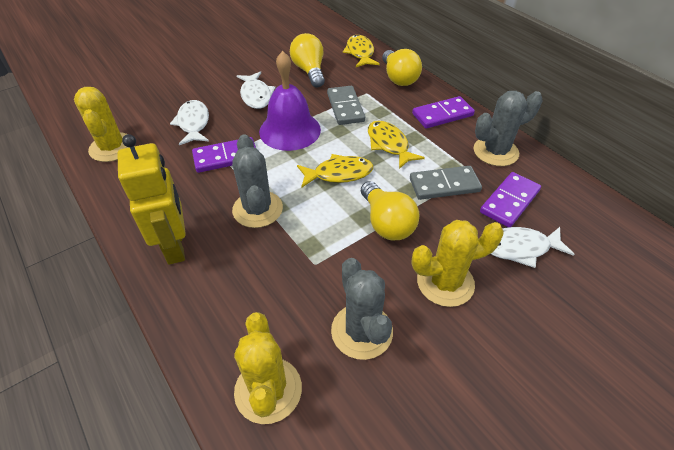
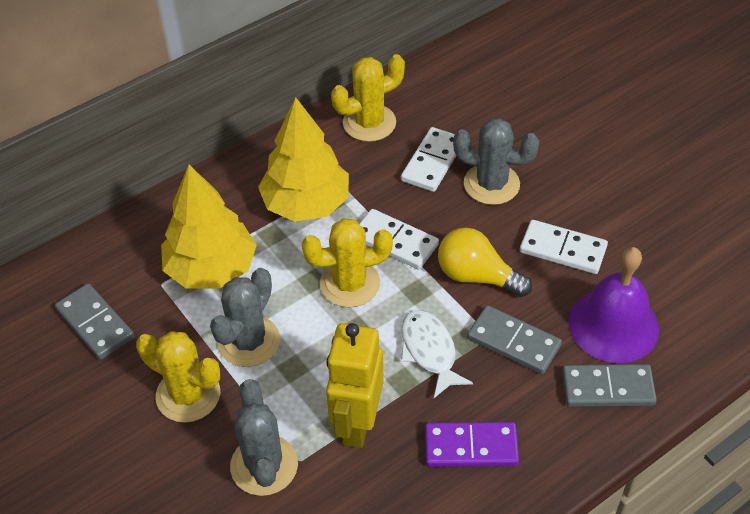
grey domino: [327,86,365,125] [410,166,482,200] = 2 -> [55,283,134,360] [467,305,562,374] [562,364,657,407] = 3
purple domino: [192,137,256,173] [412,96,475,129] [480,172,541,227] = 3 -> [425,422,519,467] = 1
white domino: none = 0 -> [359,209,439,270] [401,127,456,192] [520,220,608,274] = 3
white fish: [170,100,209,145] [237,71,276,109] [491,227,574,268] = 3 -> [401,310,473,398] = 1
yellow fish: [297,154,373,187] [343,35,380,67] [368,120,425,169] = 3 -> none = 0
yellow light bulb: [290,33,325,87] [361,181,419,240] [382,49,422,86] = 3 -> [438,228,532,297] = 1
yellow tree: none = 0 -> [161,165,257,289] [258,97,349,222] = 2

